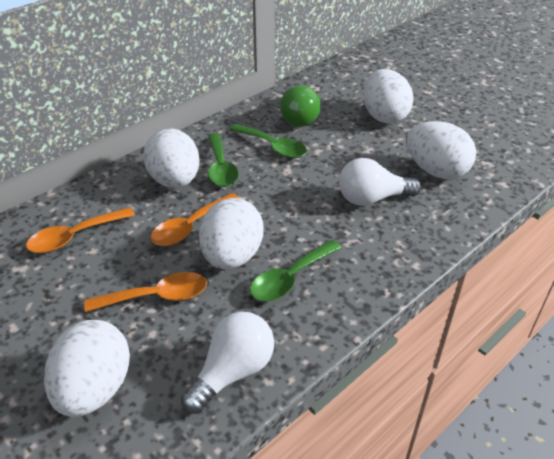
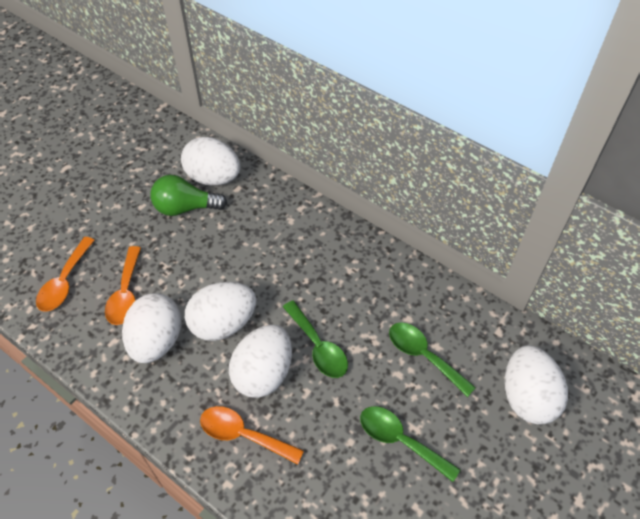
white light bulb: [181,312,274,414] [339,158,421,206] = 2 -> none = 0

